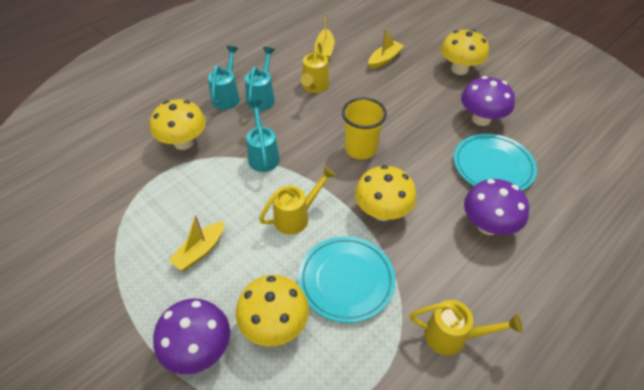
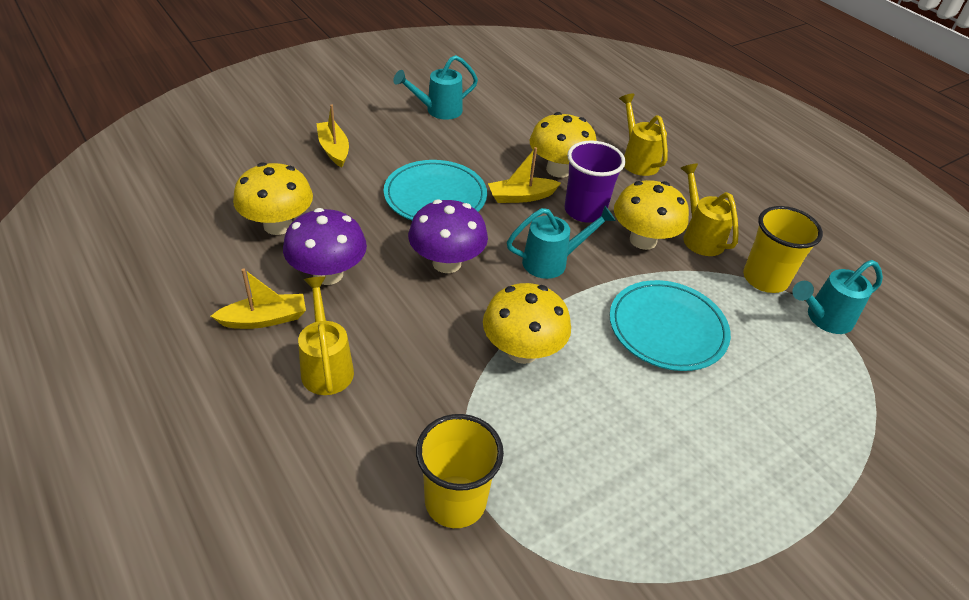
purple cup: none = 0 -> [565,140,626,223] = 1
purple mushroom: [153,299,230,374] [461,76,515,126] [464,179,529,235] = 3 -> [283,208,367,285] [408,199,488,273] = 2
yellow cup: [342,97,387,159] = 1 -> [416,414,504,528] [743,206,823,293] = 2

